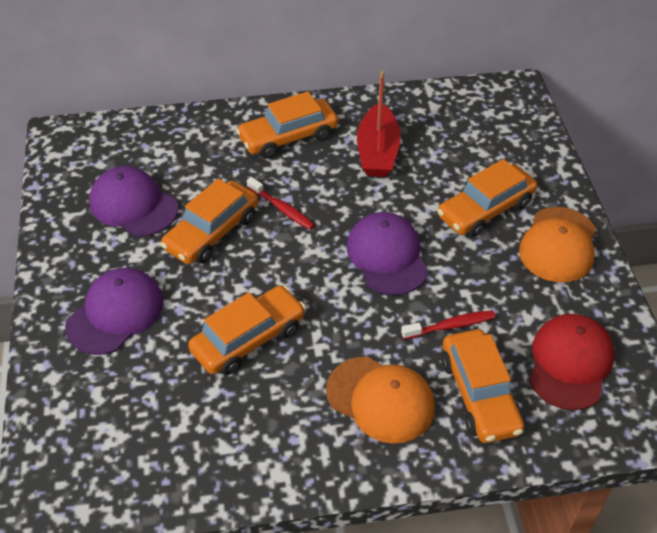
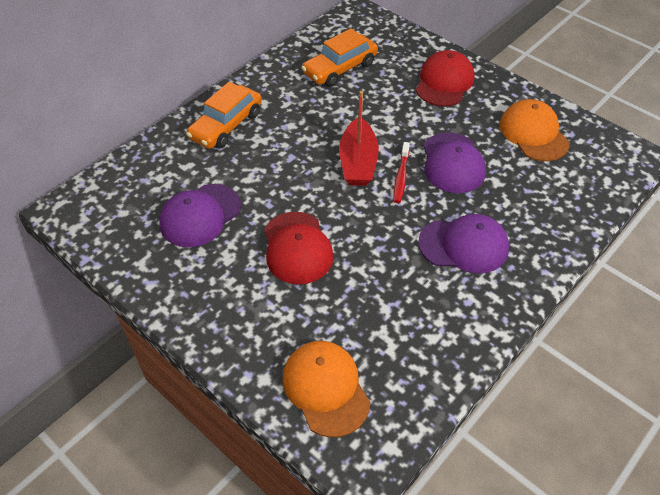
orange car: [160,179,258,264] [188,286,306,375] [236,91,338,158] [437,159,537,237] [442,329,524,443] = 5 -> [186,82,262,149] [301,28,378,87] = 2
red cap: [529,314,615,410] = 1 -> [264,212,334,285] [416,50,474,106] = 2
red toothbrush: [247,177,315,230] [401,310,496,339] = 2 -> [394,142,410,203] = 1

